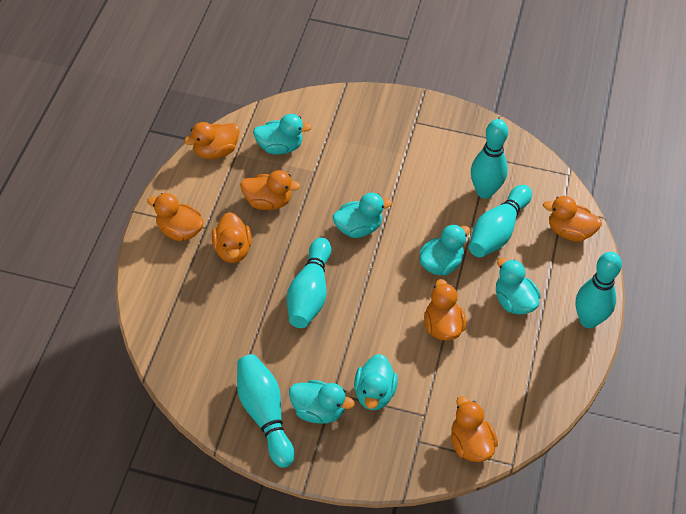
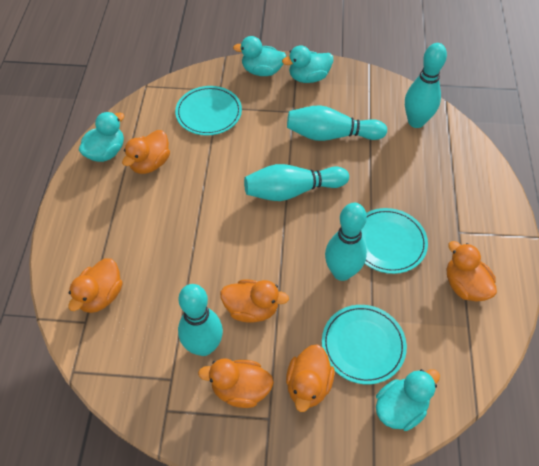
orange duck: [147,193,204,241] [184,122,240,159] [212,212,252,263] [240,170,300,210] [424,279,466,341] [451,396,498,462] [543,196,602,242] = 7 -> [68,258,123,313] [122,130,170,174] [198,358,274,408] [220,279,289,323] [286,344,335,412] [447,241,497,302] = 6
turquoise duck: [253,114,312,155] [289,380,355,424] [333,193,392,238] [354,354,398,410] [419,224,470,275] [496,258,541,315] = 6 -> [79,112,124,162] [233,36,286,76] [282,45,333,83] [376,369,440,431] = 4
turquoise plate: none = 0 -> [175,86,242,136] [322,305,407,384] [361,208,428,274] = 3

